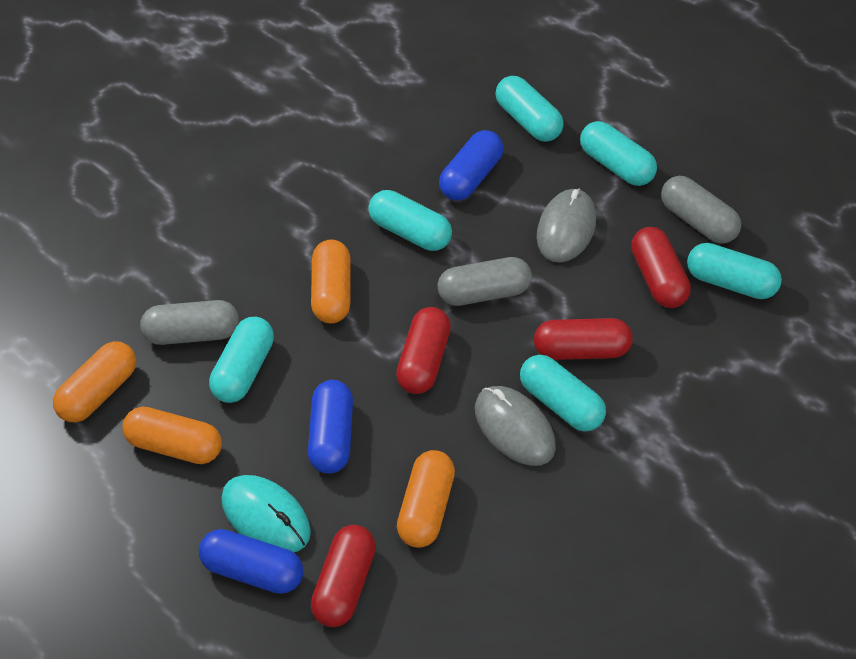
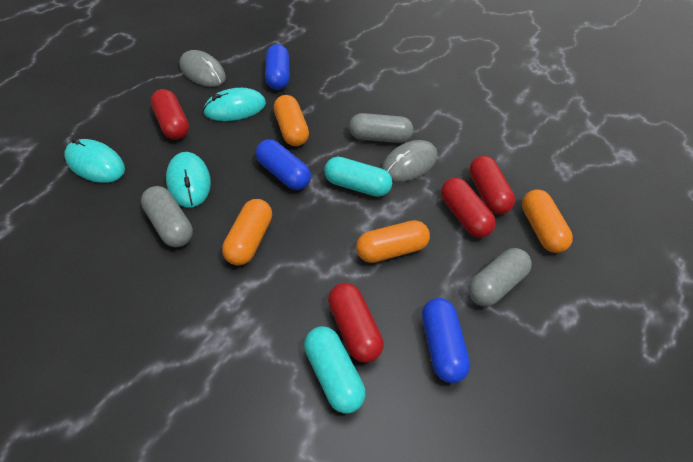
turquoise capsule: [209,317,274,403] [368,190,452,251] [495,76,564,142] [520,355,606,431] [580,121,657,186] [687,243,782,299] = 6 -> [304,326,365,414] [324,157,393,197] = 2
turquoise mouse: [221,475,311,552] = 1 -> [64,138,125,183] [166,152,211,208] [203,88,266,121] = 3

